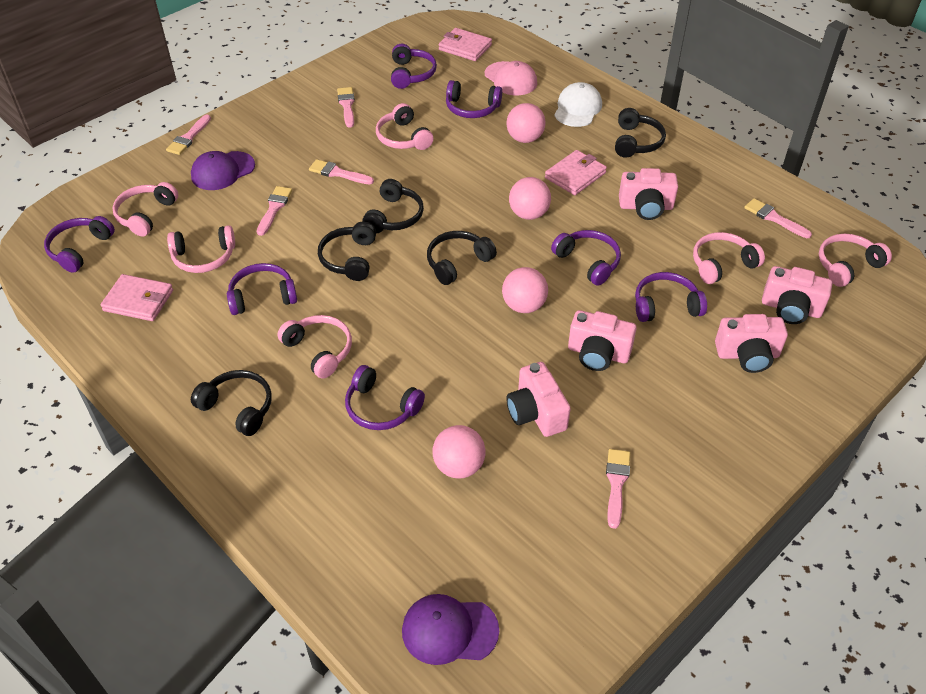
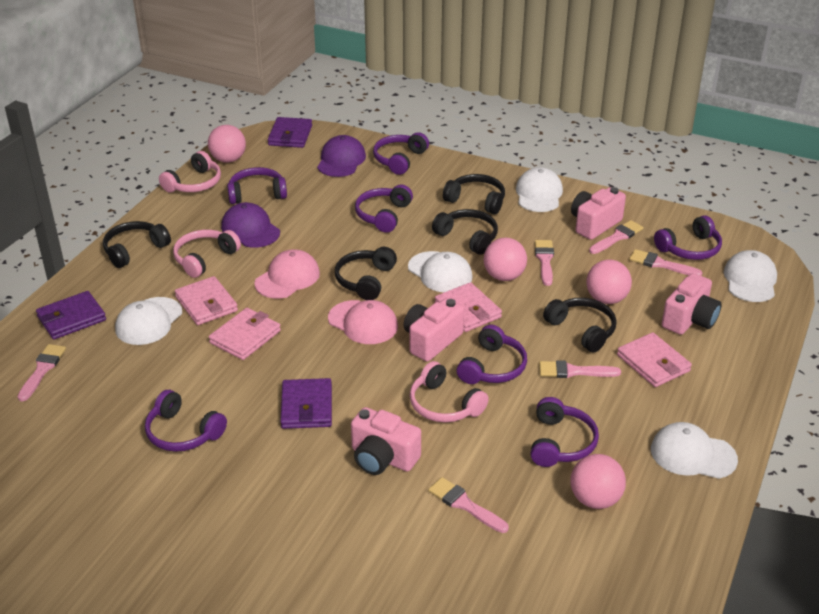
pink camera: [507,362,571,437] [568,310,637,371] [619,168,678,220] [715,314,788,373] [762,266,832,324] = 5 -> [351,407,421,475] [404,298,464,362] [571,187,626,240] [662,273,721,335] = 4
pink cap: [485,61,537,95] = 1 -> [254,249,320,299] [328,300,398,344] = 2
pink headphones: [113,182,178,237] [167,225,235,273] [277,315,352,379] [376,103,434,150] [693,232,765,284] [819,234,892,287] = 6 -> [159,151,221,192] [173,230,241,278] [410,361,489,422] = 3
pink wallet: [101,274,173,321] [439,28,492,61] [545,150,607,195] = 3 -> [175,276,238,325] [209,308,281,360] [435,282,502,332] [617,332,692,387] = 4
purple wallet: none = 0 -> [36,291,106,340] [268,117,312,148] [280,378,332,429] = 3
white cap: [554,82,602,127] = 1 -> [115,297,182,345] [408,251,473,292] [516,167,563,212] [651,422,738,479] [724,250,777,302] = 5

